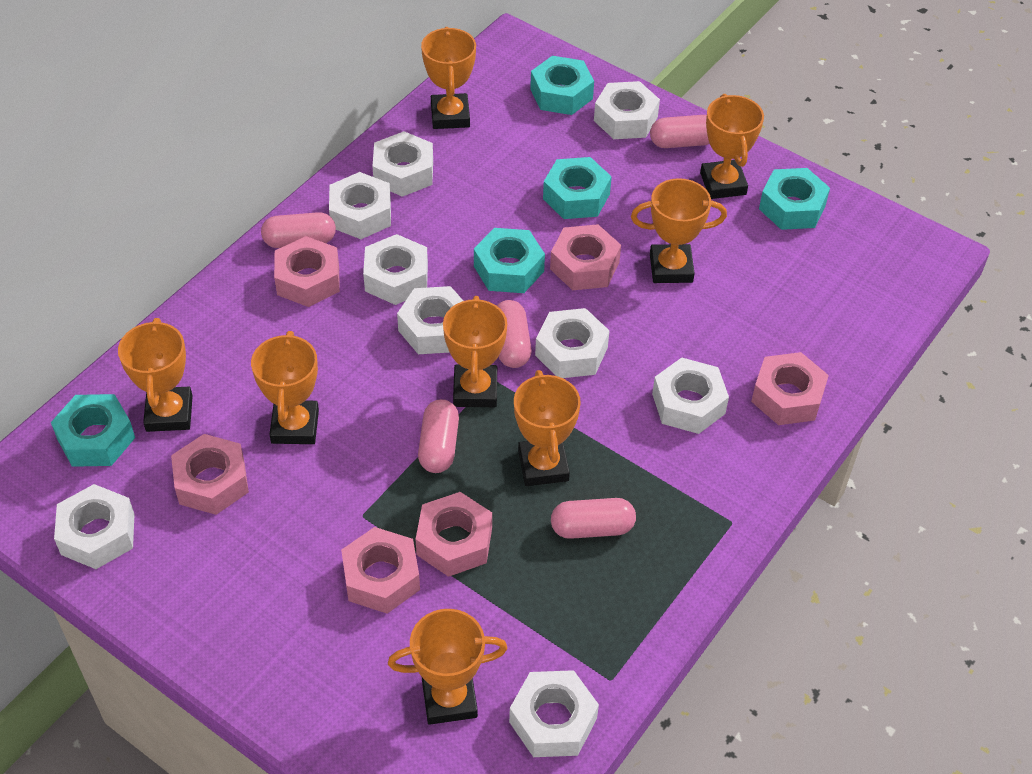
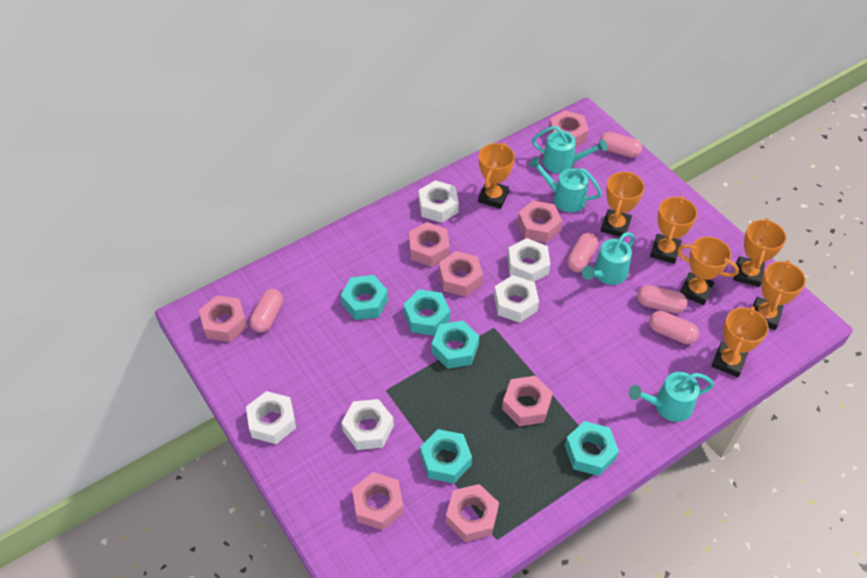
orange trophy: [118,318,193,432] [251,331,319,444] [388,609,508,725] [421,27,476,129] [443,296,507,407] [514,370,581,486] [631,178,727,283] [700,94,764,199] = 8 -> [478,143,515,209] [601,171,645,237] [650,196,698,264] [677,237,739,305] [711,306,769,377] [734,218,786,287] [753,260,806,330] = 7
pink nut: [171,434,249,515] [274,236,340,307] [341,527,420,614] [416,492,492,577] [550,224,621,290] [751,352,829,425] = 6 -> [199,295,248,342] [352,472,404,530] [409,222,450,267] [439,251,483,297] [446,484,499,542] [502,376,553,426] [518,200,562,243] [549,110,589,147] = 8
turquoise watering can: none = 0 -> [529,157,602,212] [532,126,607,173] [582,232,635,285] [629,372,714,422] = 4
white nut: [54,484,135,569] [329,172,391,239] [363,234,428,305] [372,131,433,197] [397,286,463,354] [509,670,599,757] [535,308,609,378] [594,81,660,139] [652,358,729,434] = 9 -> [246,391,296,444] [341,399,394,450] [418,180,459,223] [494,275,539,323] [508,238,550,282] = 5

